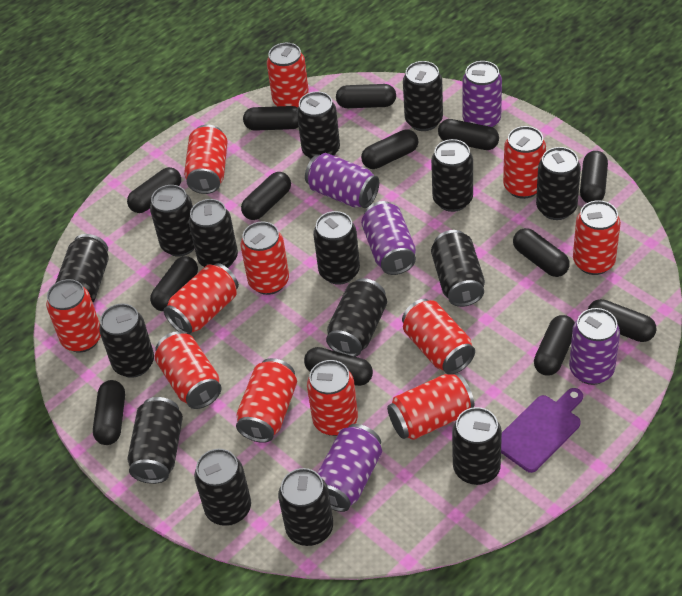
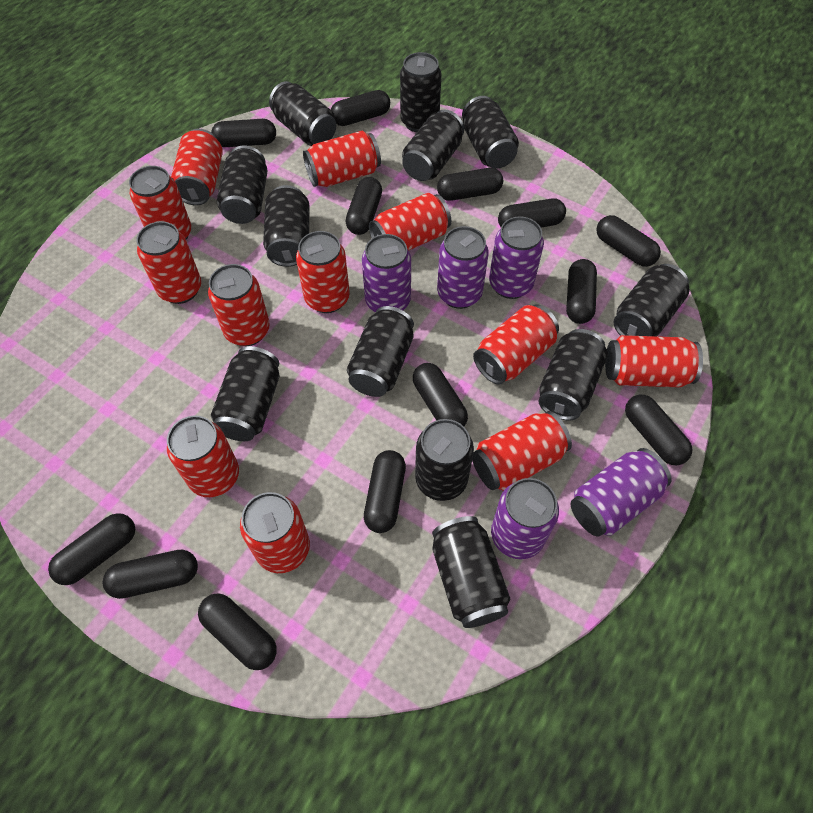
black can: [56,234,109,302] [99,304,154,378] [127,397,183,484] [150,185,195,257] [189,199,238,268] [194,449,251,526] [278,468,333,546] [297,91,340,159] [313,211,360,285] [326,278,387,357] [403,61,443,131] [431,139,473,212] [431,230,485,307] [452,407,502,485] [536,147,581,220] = 15 -> [211,346,280,441] [217,146,267,224] [263,185,309,267] [269,81,336,146] [347,306,414,397] [400,52,441,132] [402,109,464,181] [415,419,474,501] [432,516,511,628] [462,96,519,168] [539,329,608,420] [614,264,690,336] = 12
purple cutting board: [501,388,583,473] = 1 -> none = 0

